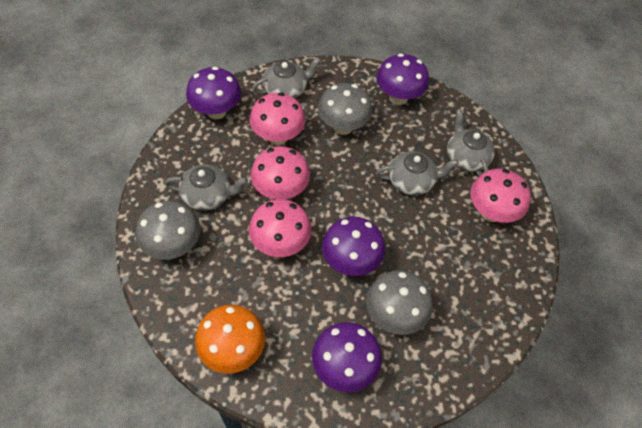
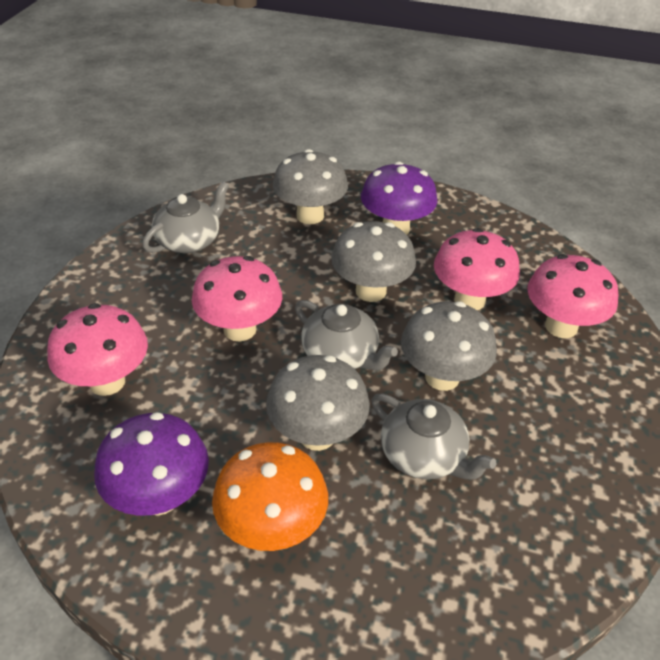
grey mushroom: [136,201,200,260] [318,83,373,135] [366,270,433,335] = 3 -> [266,355,370,451] [273,149,348,224] [331,221,416,302] [401,301,497,391] = 4
grey teapot: [165,165,248,211] [252,57,321,98] [376,151,459,196] [447,109,495,176] = 4 -> [142,181,229,253] [295,300,398,370] [372,394,497,479] = 3
purple mushroom: [186,67,241,119] [312,322,382,392] [322,217,385,276] [376,53,429,105] = 4 -> [94,412,209,516] [361,161,438,235] = 2

